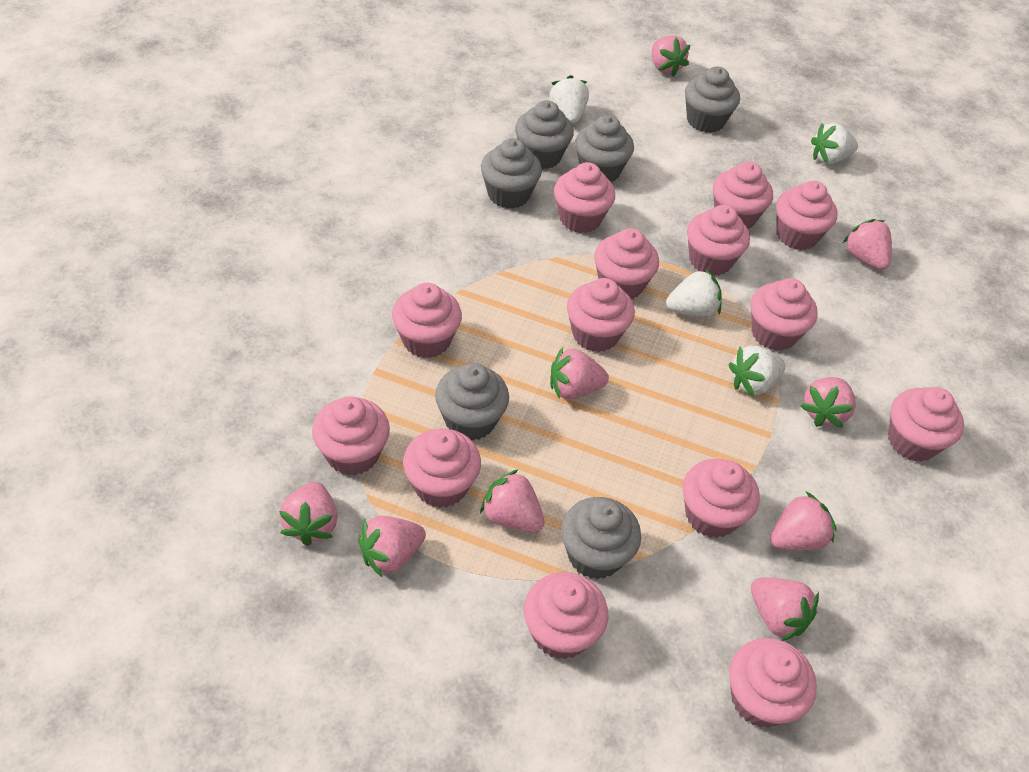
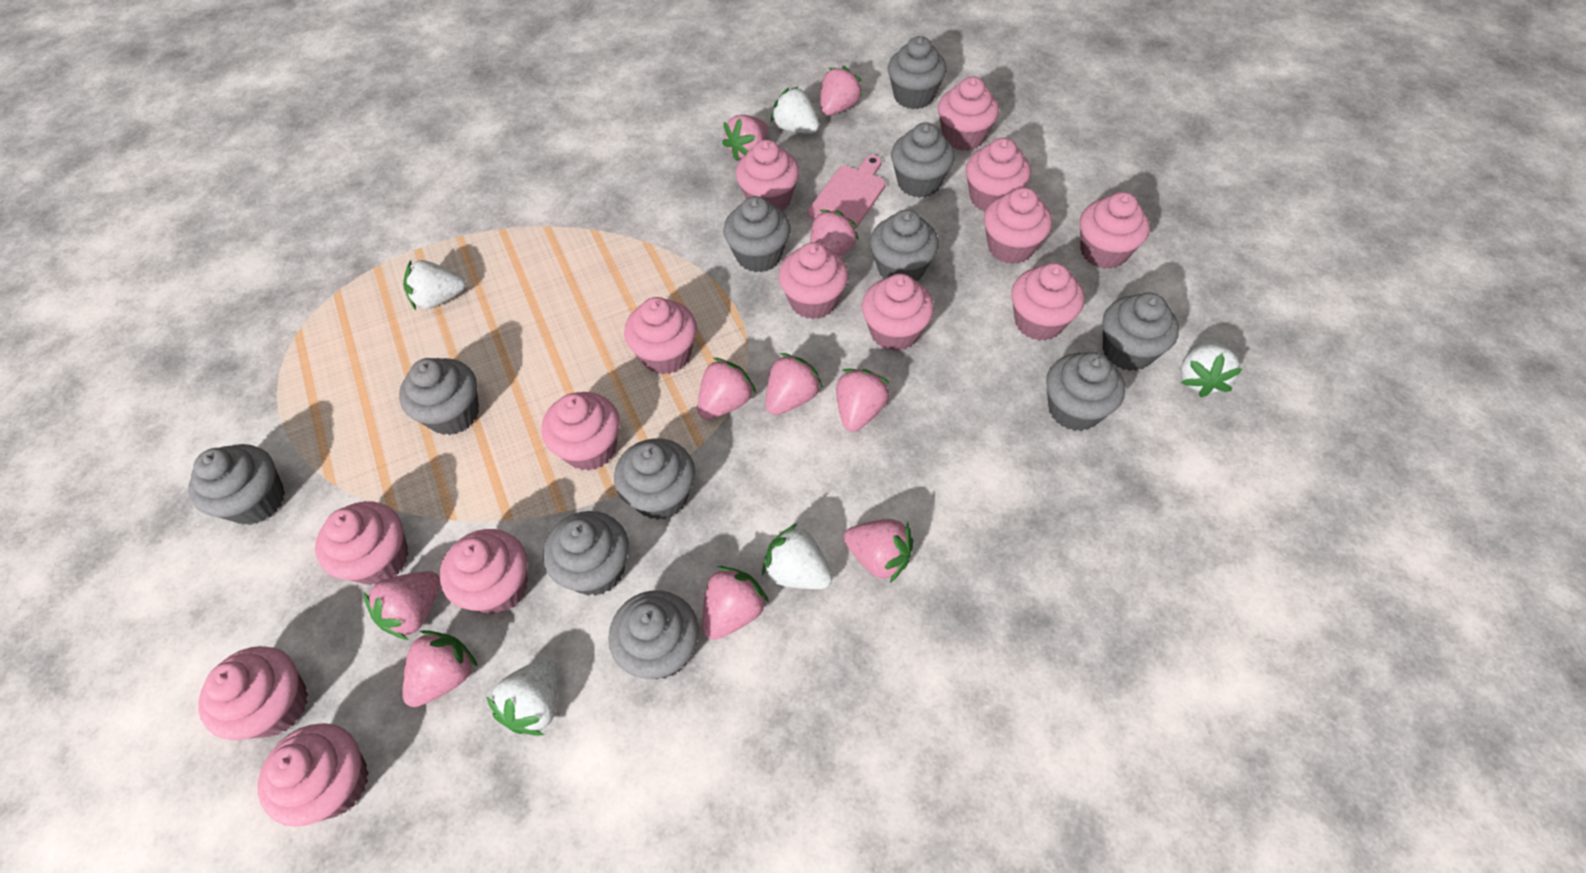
grey cupcake: [435,363,509,441] [481,138,542,209] [515,100,574,169] [561,497,641,579] [575,115,634,182] [685,67,740,133] = 6 -> [188,444,285,525] [399,358,479,435] [543,511,629,596] [608,590,699,679] [614,438,695,520] [723,196,791,272] [870,210,939,281] [888,36,946,109] [891,122,955,198] [1046,352,1125,431] [1102,293,1179,371] = 11
pink cutting board: none = 0 -> [808,155,886,230] = 1
pink strawberry: [279,482,338,546] [358,516,426,578] [480,469,545,532] [550,347,609,399] [652,35,690,76] [751,578,819,641] [770,492,836,550] [800,377,856,428] [843,219,892,270] = 9 -> [364,571,440,640] [403,630,478,707] [698,358,756,419] [702,566,769,640] [722,115,768,161] [766,353,823,415] [810,210,859,256] [821,66,863,116] [836,369,889,432] [844,519,914,583] = 10
white strawberry: [549,75,589,124] [666,269,722,317] [728,346,785,397] [811,123,858,164] = 4 -> [403,260,466,310] [486,658,558,736] [762,524,833,589] [771,86,819,134] [1180,340,1242,397] = 5

